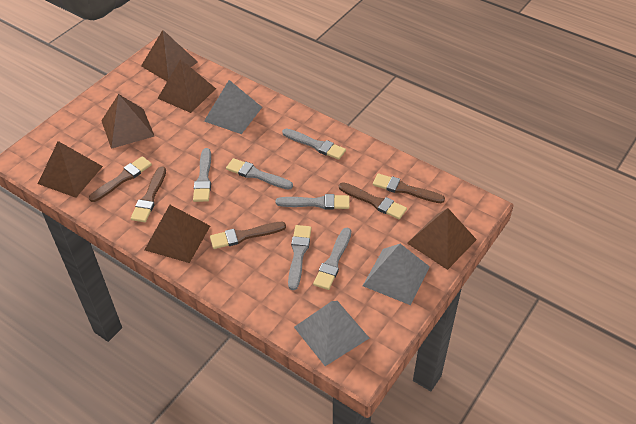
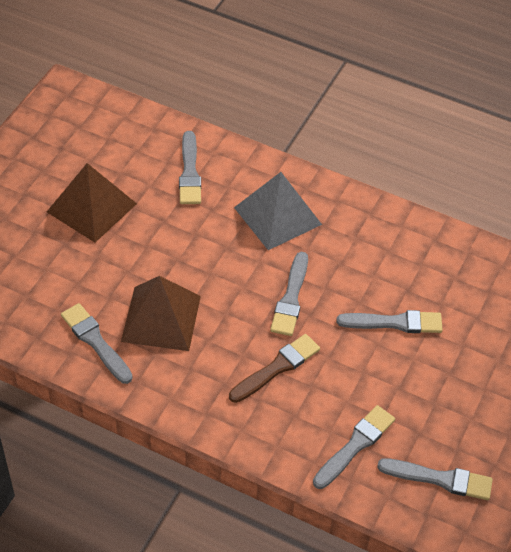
brown brush: [89,156,152,202] [131,166,166,222] [210,222,286,249] [339,182,407,219] [373,173,445,203] = 5 -> [229,334,320,403] = 1
brown pyramid: [38,141,103,198] [101,94,154,149] [141,30,198,81] [145,205,210,263] [157,59,216,113] [407,208,477,270] = 6 -> [47,163,137,243] [121,276,201,351] = 2
grey pyramid: [204,80,262,134] [294,301,369,366] [363,244,430,305] = 3 -> [234,172,322,250] = 1

